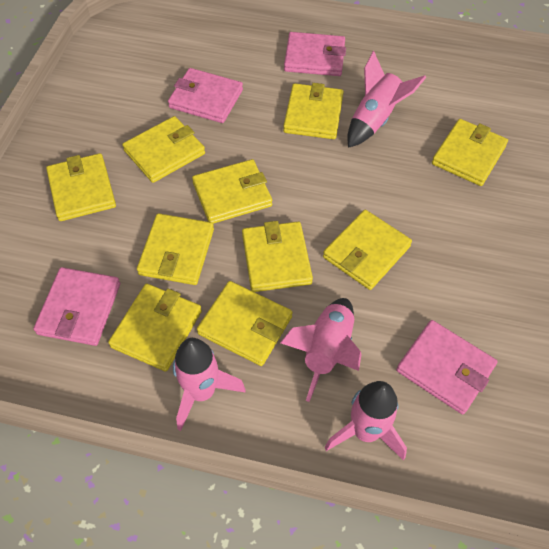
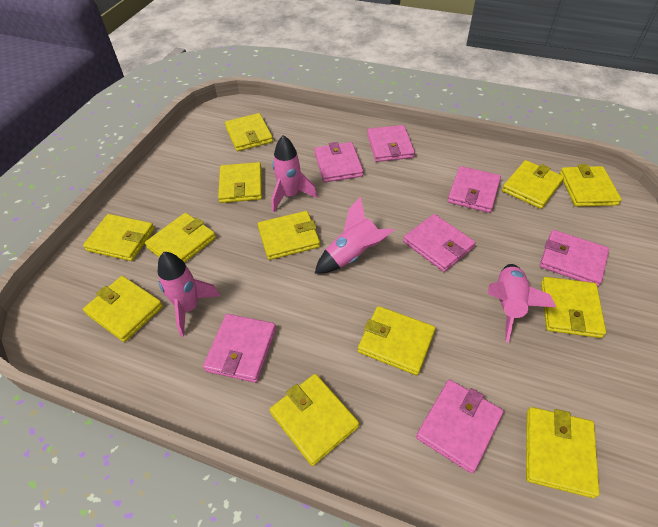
pink wallet: [33,267,120,346] [168,68,243,123] [284,32,346,76] [396,320,498,415] = 4 -> [203,314,276,383] [314,142,363,183] [367,125,415,162] [403,214,475,272] [416,380,504,474] [448,166,501,213] [540,230,609,287] = 7
yellow wallet: [46,153,116,221] [108,284,202,372] [122,116,205,183] [137,213,214,285] [192,159,272,224] [197,281,293,366] [242,221,313,292] [283,83,344,139] [323,210,412,290] [432,119,508,186] = 10 -> [83,214,155,261] [83,276,163,342] [145,213,216,263] [218,162,262,203] [225,113,273,151] [258,211,320,260] [270,374,359,466] [358,306,435,375] [502,160,564,209] [526,407,600,498] [541,277,606,338] [560,164,622,207] = 12

